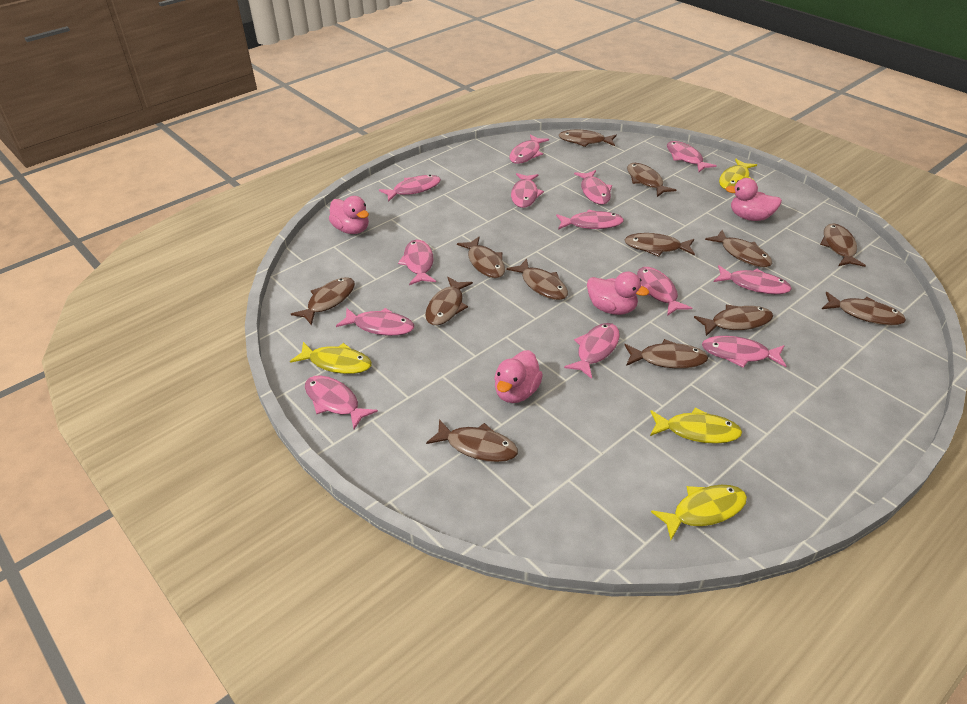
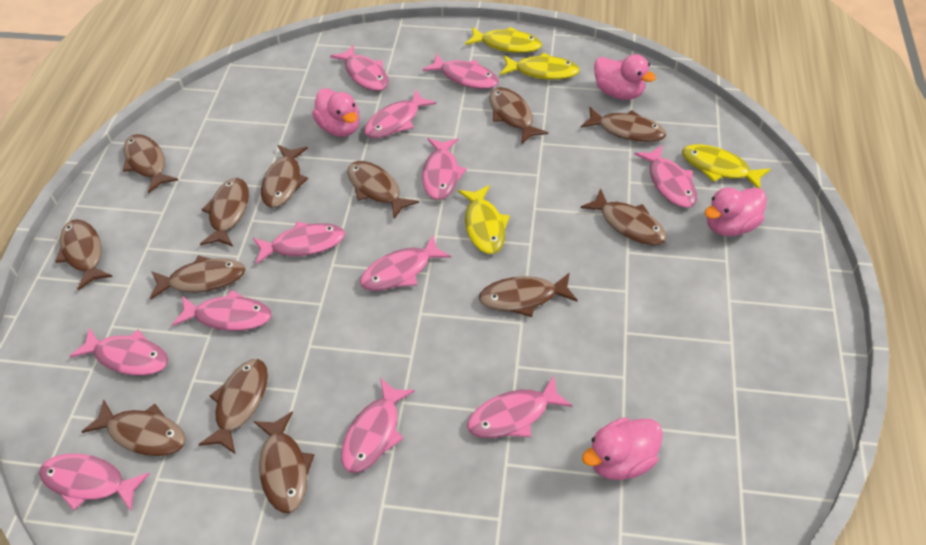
pink fish: [305,375,378,429] [336,308,414,336] [379,175,441,202] [398,240,436,285] [509,134,549,164] [511,173,544,208] [556,209,624,230] [564,323,620,379] [574,170,612,205] [637,267,692,316] [667,141,717,172] [702,336,786,368] [714,265,792,294] = 13 -> [39,454,150,511] [69,327,168,376] [172,290,272,331] [253,222,345,264] [330,45,389,91] [341,378,415,473] [360,235,451,291] [364,90,436,138] [422,54,499,89] [422,138,467,200] [467,376,572,438] [634,145,697,208] = 12

